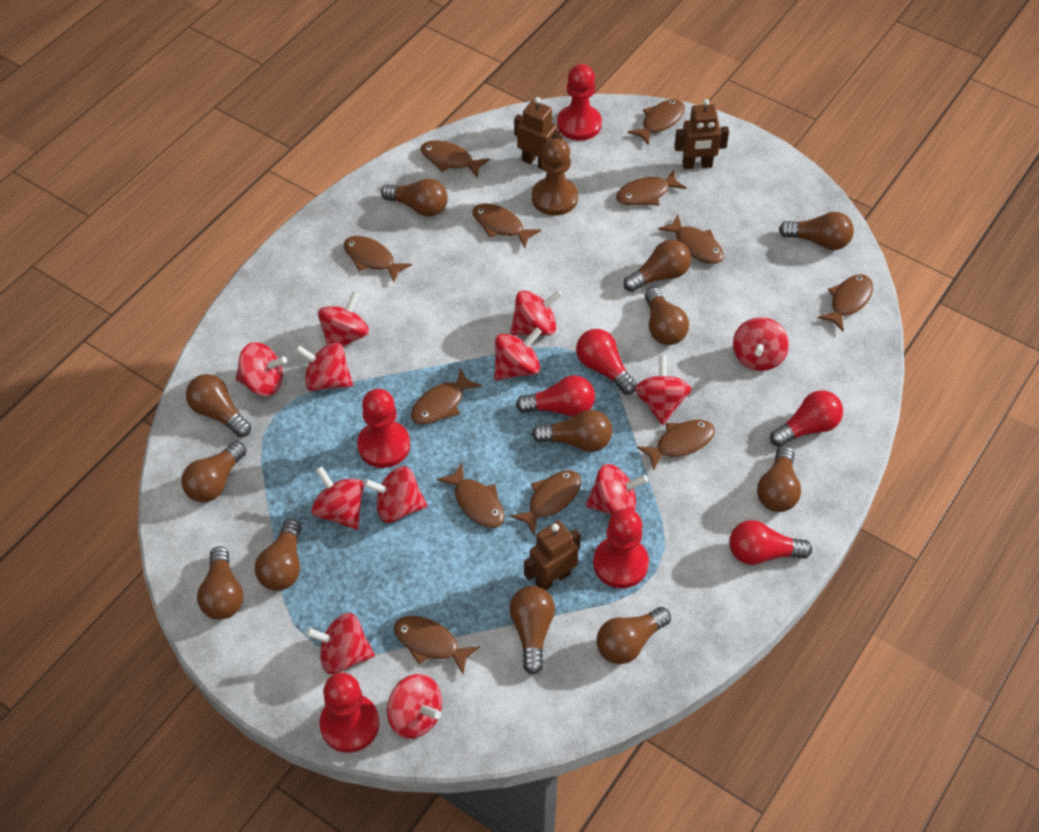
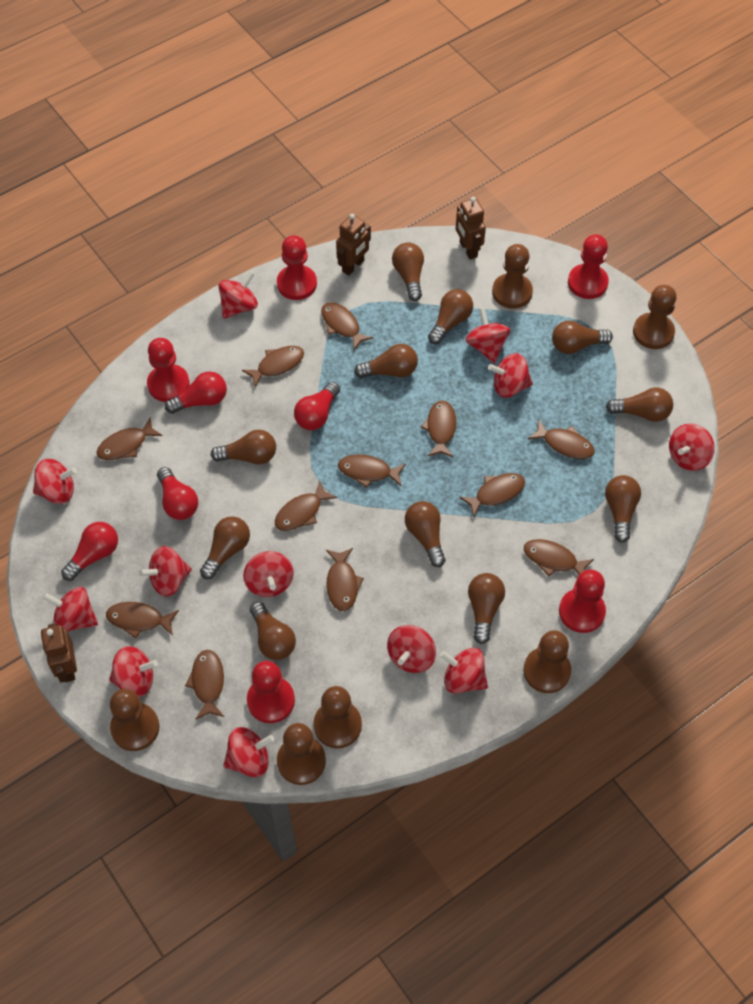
brown light bulb: [181,441,246,502] [186,374,251,437] [197,546,243,620] [255,519,301,591] [381,179,448,217] [509,586,555,675] [532,410,612,452] [597,607,671,664] [623,240,691,292] [645,287,689,345] [757,446,801,512] [779,212,854,250] = 12 -> [200,516,250,579] [211,430,276,465] [250,602,296,660] [354,344,418,378] [392,242,424,301] [405,501,446,567] [428,289,473,344] [468,573,505,644] [552,321,613,354] [605,475,641,543] [606,388,673,422] = 11
brown pawn: [532,138,578,216] = 1 -> [110,689,159,751] [277,723,326,785] [314,686,362,748] [492,244,533,309] [523,630,571,693] [633,285,677,349] = 6
red pawn: [319,673,379,753] [357,389,410,468] [557,64,602,141] [593,509,649,588] = 4 -> [147,338,190,402] [247,661,295,723] [277,235,317,300] [559,570,606,633] [568,234,609,299] = 5

